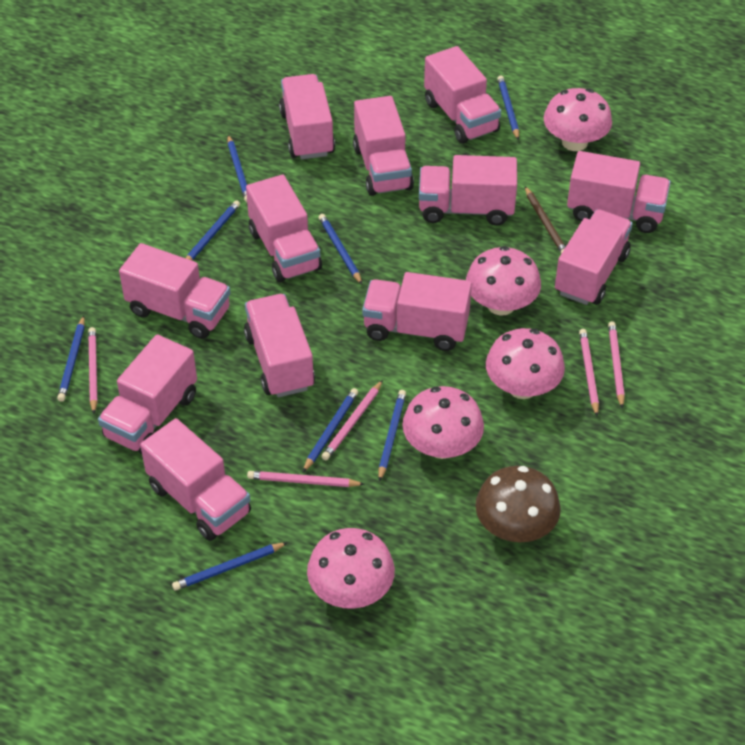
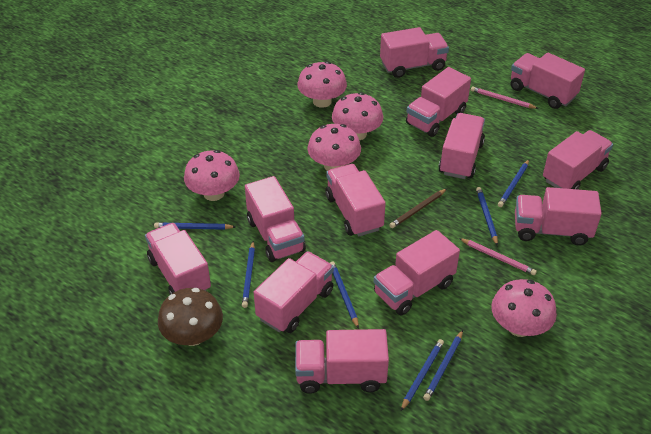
blue pencil: [57,316,85,402] [172,542,288,591] [186,200,240,261] [228,135,247,202] [303,388,358,472] [319,214,362,284] [379,390,406,482] [497,75,519,140] = 8 -> [154,222,236,230] [242,241,255,308] [330,261,359,329] [401,339,444,411] [423,330,463,401] [476,187,498,246] [498,160,529,207] = 7
pink pencil: [88,327,98,414] [247,471,365,487] [321,380,383,460] [579,329,599,416] [608,321,625,409] = 5 -> [459,238,537,275] [471,86,539,109] = 2

